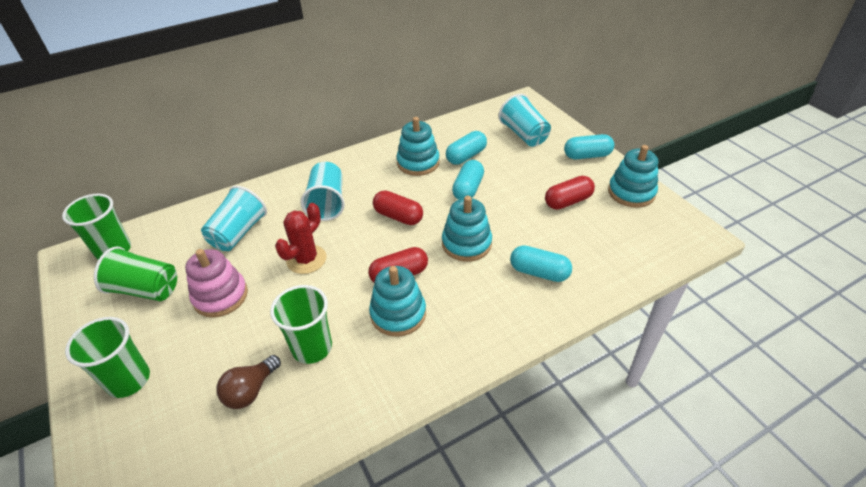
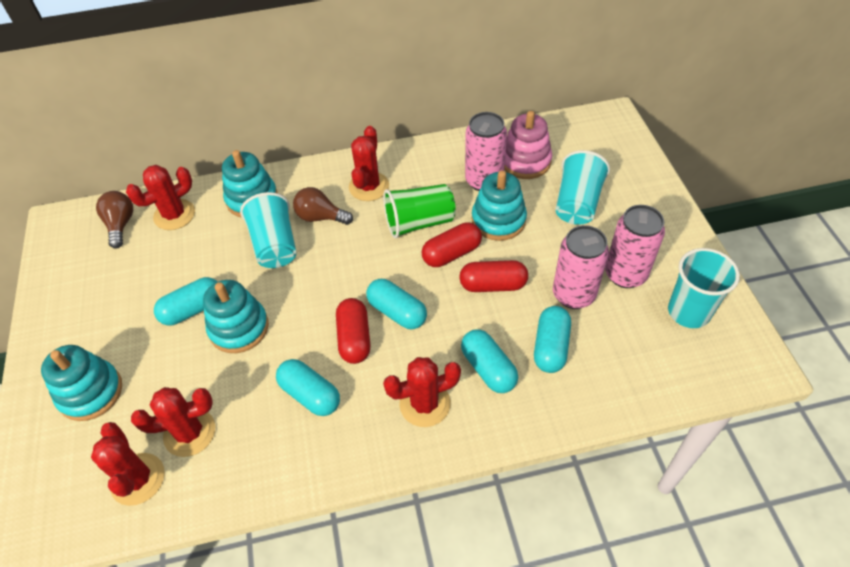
brown light bulb: [216,355,281,409] = 1 -> [96,191,133,249] [293,187,353,225] = 2
green cup: [62,194,131,260] [65,317,150,398] [94,246,177,301] [270,285,332,364] = 4 -> [383,184,456,238] = 1
pink can: none = 0 -> [465,112,507,191] [553,225,609,309] [605,205,665,288] = 3
red cactus: [275,203,326,274] = 1 -> [91,422,165,506] [126,165,195,230] [131,387,215,457] [349,126,389,201] [383,357,461,427] = 5
turquoise capsule: [446,131,487,165] [452,160,484,200] [510,245,572,282] [564,134,614,159] = 4 -> [154,277,218,326] [276,359,340,416] [366,279,427,329] [461,330,518,393] [534,306,571,373] = 5

